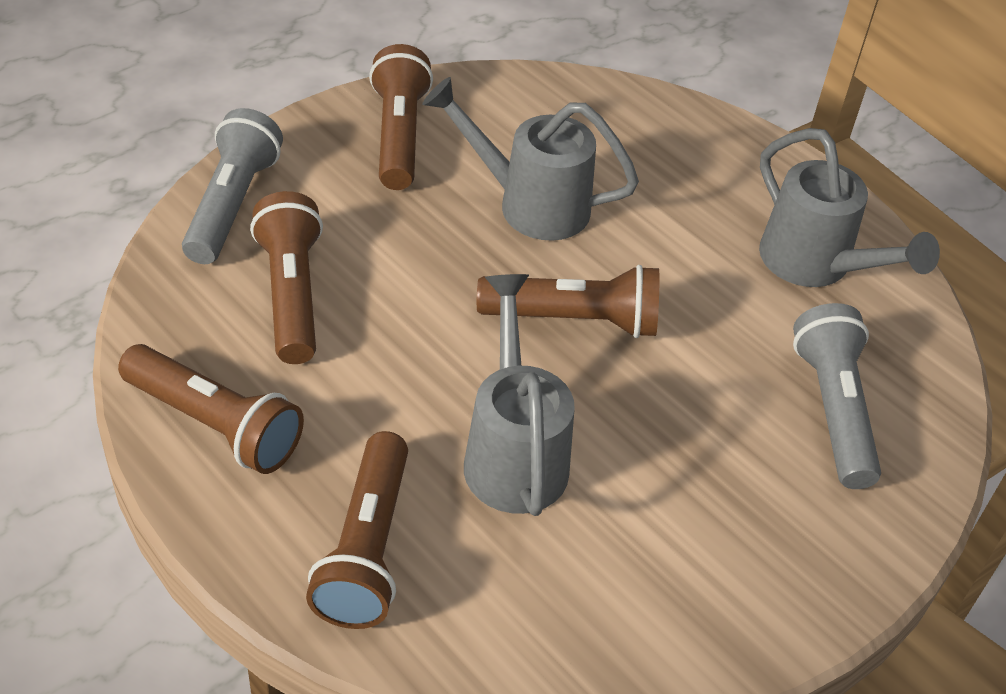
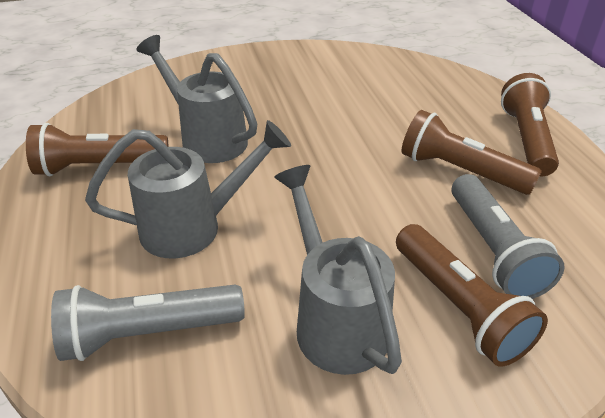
brown flashlight: [118,344,304,474] [250,191,323,364] [306,431,408,629] [369,44,433,190] [477,265,659,338] = 5 -> [26,123,169,177] [396,224,548,367] [402,110,542,195] [501,73,559,176] = 4

